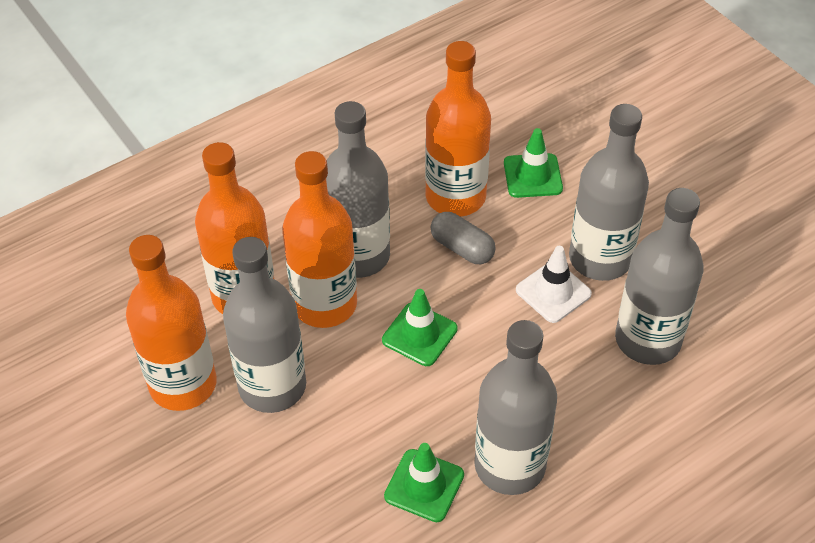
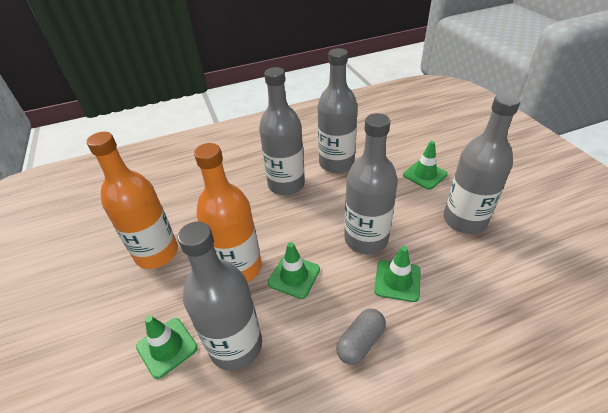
green traffic cone: [382,289,458,366] [384,443,464,522] [504,128,563,198] = 3 -> [136,316,198,379] [268,242,320,299] [374,246,421,302] [403,141,448,190] = 4
orange bottle: [126,235,217,411] [195,142,275,314] [282,151,357,328] [425,41,491,217] = 4 -> [86,132,178,269] [194,143,262,282] = 2
white traffic cone: [516,246,592,323] = 1 -> none = 0

